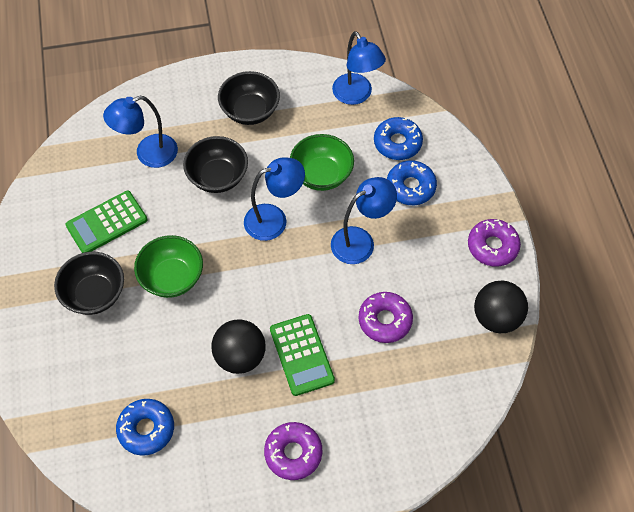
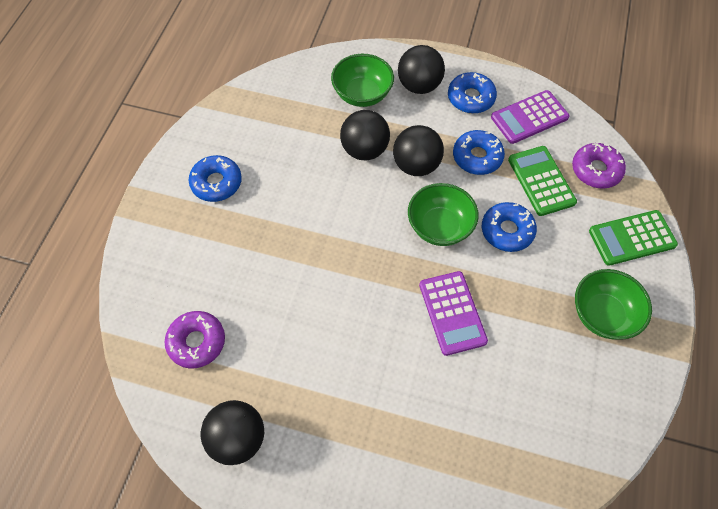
black ball: [211,319,266,374] [474,281,528,333] = 2 -> [201,400,264,465] [340,110,390,160] [393,125,444,176] [398,45,445,94] = 4
black bowl: [54,252,124,315] [183,136,248,193] [218,71,280,125] = 3 -> none = 0
blue donut: [116,399,174,456] [374,117,423,160] [387,160,437,205] = 3 -> [189,155,242,202] [448,72,497,113] [453,130,505,175] [482,202,537,252] = 4
blue lamp: [103,96,178,168] [244,158,305,241] [331,177,397,264] [332,31,386,105] = 4 -> none = 0
green bowl: [134,235,203,298] [290,134,354,191] = 2 -> [331,54,394,107] [408,183,479,246] [575,269,652,340] = 3
purple calculator: none = 0 -> [419,271,488,356] [491,90,569,144] = 2
purple donut: [264,422,322,480] [359,292,413,343] [468,219,521,267] = 3 -> [165,311,225,368] [572,143,626,189] = 2

